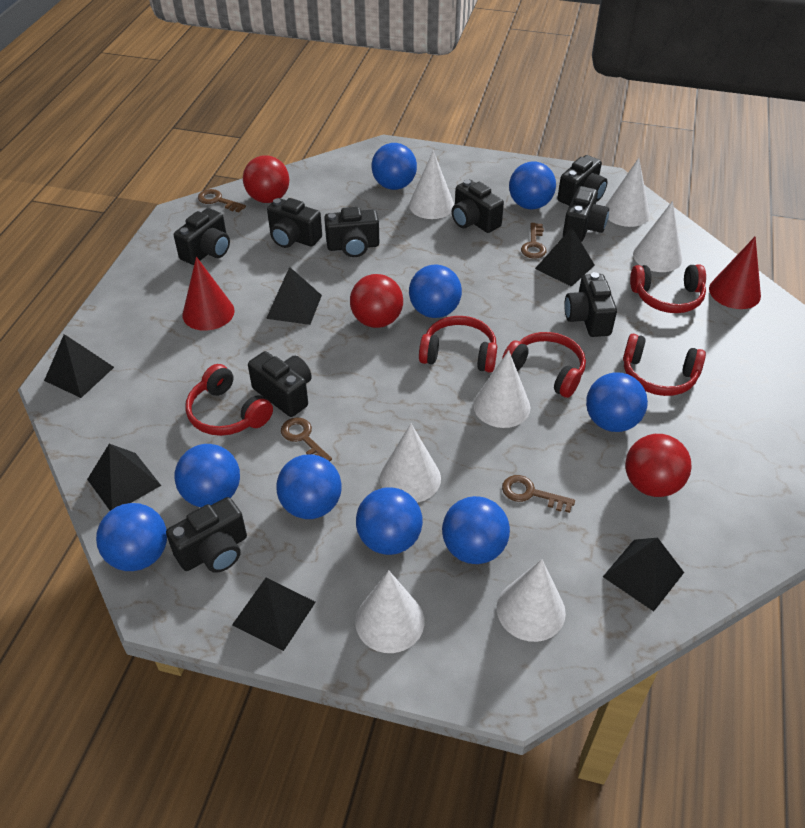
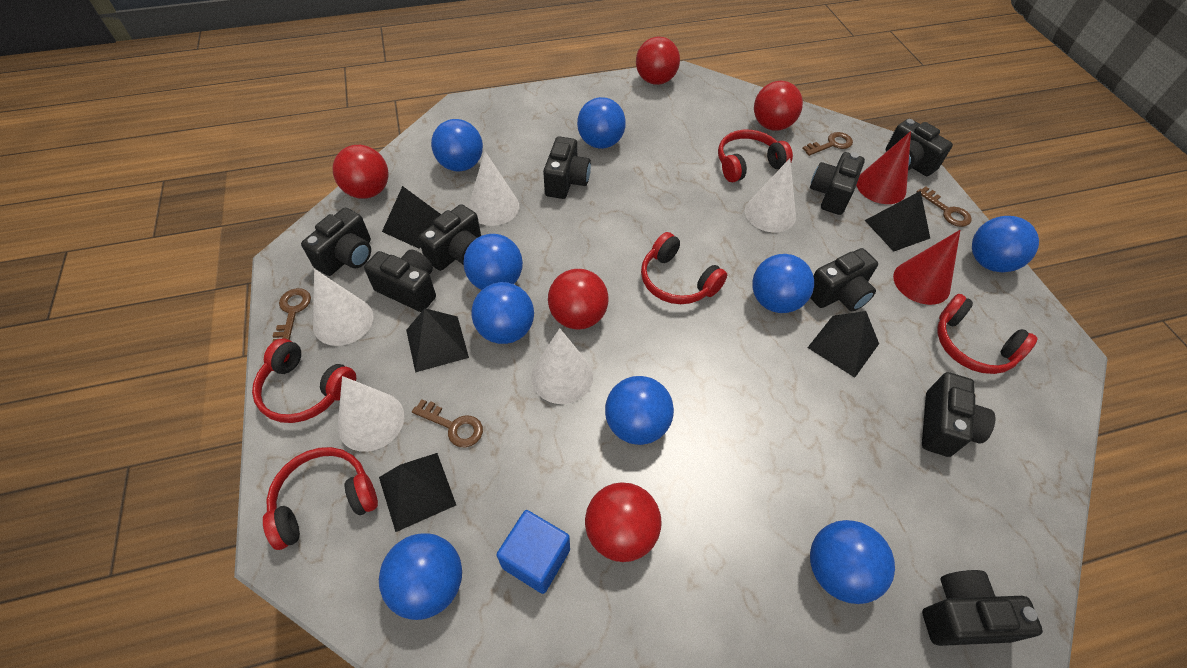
black pyramid: [44,334,114,398] [87,444,161,511] [232,577,316,651] [266,267,322,325] [535,227,595,287] [603,537,684,611] = 6 -> [379,453,456,532] [382,186,441,249] [406,308,469,373] [807,311,879,378] [865,191,930,252] = 5
blue cube: none = 0 -> [496,510,570,594] = 1
red ball: [243,155,290,203] [350,274,403,328] [625,434,692,497] = 3 -> [332,145,389,199] [548,269,608,330] [585,482,661,562] [636,36,680,85] [754,81,803,131] = 5
white cone: [355,570,424,653] [380,424,441,503] [409,150,454,219] [473,350,530,428] [497,559,566,642] [605,158,650,227] [633,201,682,272] = 7 -> [313,269,374,346] [338,376,404,452] [468,151,519,226] [531,328,593,404] [745,158,796,233] = 5

